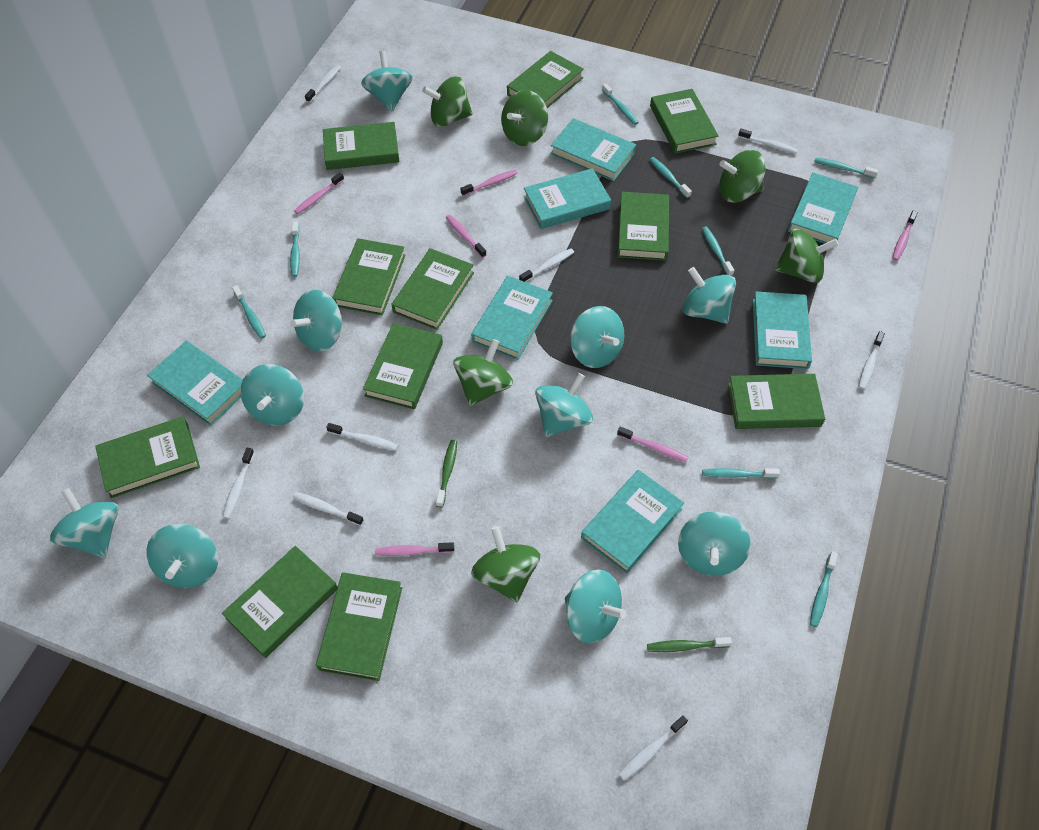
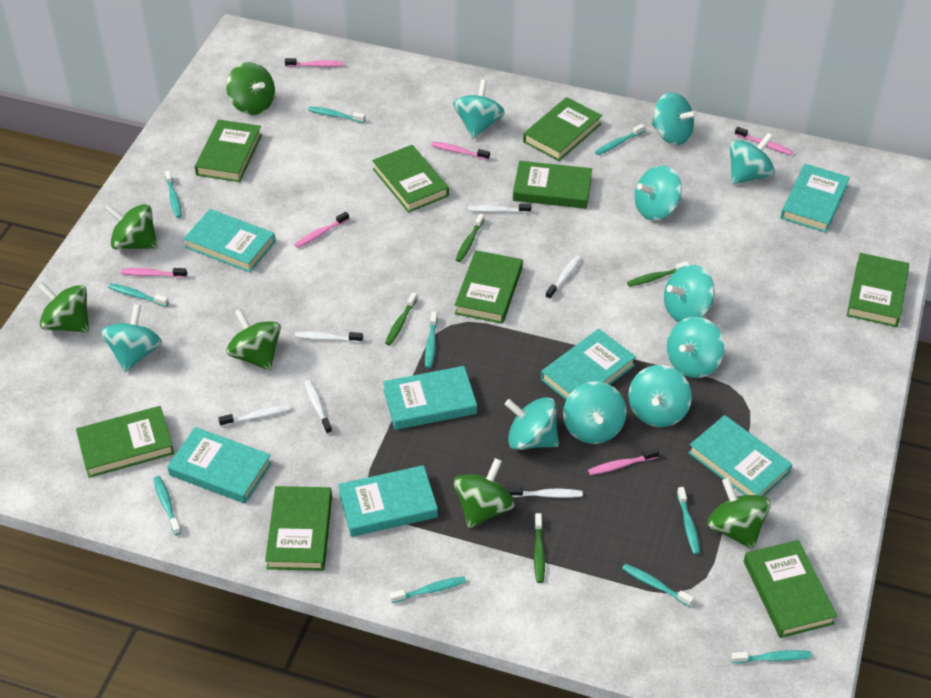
green book: [95,416,200,498] [222,546,337,658] [316,572,402,681] [323,122,399,170] [333,238,406,315] [363,323,443,410] [391,248,474,330] [507,51,584,108] [618,192,669,261] [650,89,719,154] [728,374,825,429] = 11 -> [76,406,174,478] [195,119,262,182] [265,486,332,571] [372,145,449,213] [455,250,523,324] [513,161,592,209] [523,97,602,161] [744,540,837,638] [847,253,909,327] = 9
green toothbrush: [436,440,457,507] [647,637,732,652] = 2 -> [385,292,417,345] [456,213,484,262] [534,513,545,583] [627,261,689,287] = 4
turquoise toothbrush: [232,285,266,339] [290,222,300,277] [602,83,639,125] [650,157,692,198] [702,226,734,276] [702,468,780,479] [810,551,838,627] [814,158,878,178] = 8 -> [108,283,169,307] [153,476,181,535] [165,170,182,218] [308,107,365,123] [390,576,466,603] [425,311,438,368] [595,124,645,155] [622,564,694,607] [677,487,700,555] [731,650,812,663] = 10
white toothbrush: [223,448,254,519] [293,492,364,526] [305,65,341,103] [326,423,398,451] [519,249,574,282] [618,715,688,781] [738,129,798,154] [859,331,885,390] = 8 -> [218,404,290,427] [295,331,363,343] [305,380,332,434] [468,204,531,213] [508,487,583,498] [546,255,581,299] = 6

